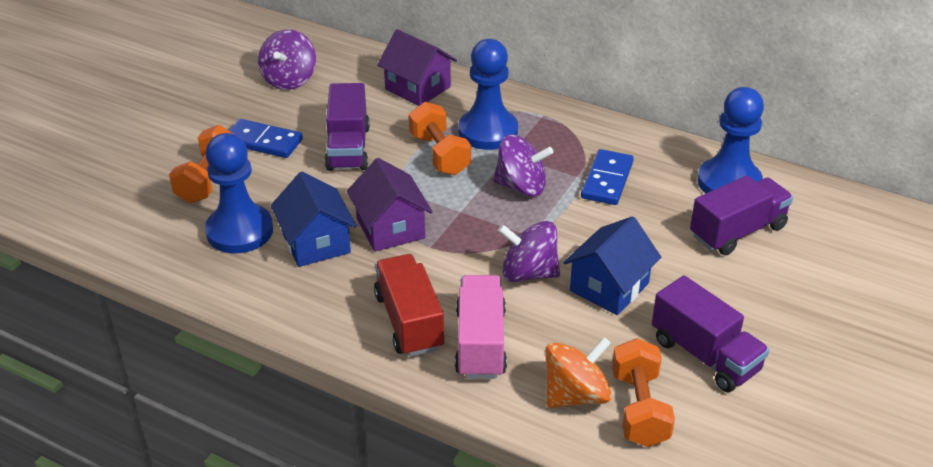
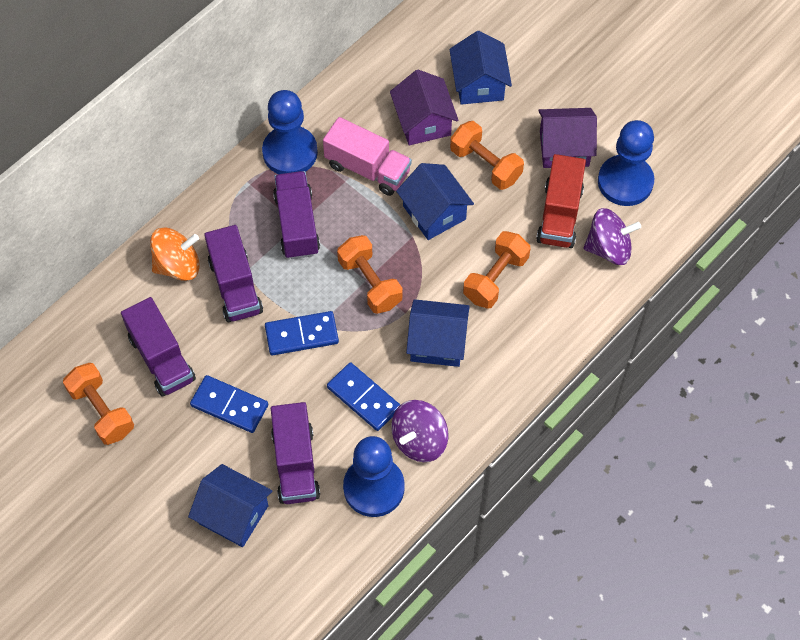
blue domino: [229,119,303,158] [581,149,634,205] = 2 -> [190,375,268,433] [265,311,339,356] [327,362,400,431] = 3
blue house: [271,172,357,267] [563,216,661,315] = 2 -> [188,464,272,547] [396,163,474,240] [406,299,470,367] [449,31,512,105] = 4
orange dumbbell: [169,125,233,203] [409,102,471,175] [612,338,675,447] = 3 -> [63,363,134,445] [337,235,403,314] [450,121,524,190] [463,231,530,309] = 4
purple spinning top: [258,30,316,90] [493,135,553,197] [498,221,560,282] = 3 -> [391,400,449,462] [584,208,641,265] = 2
purple truck: [325,83,370,171] [652,275,769,392] [690,176,793,255] = 3 -> [121,297,196,397] [204,225,263,322] [271,402,320,504] [273,171,320,259] = 4

